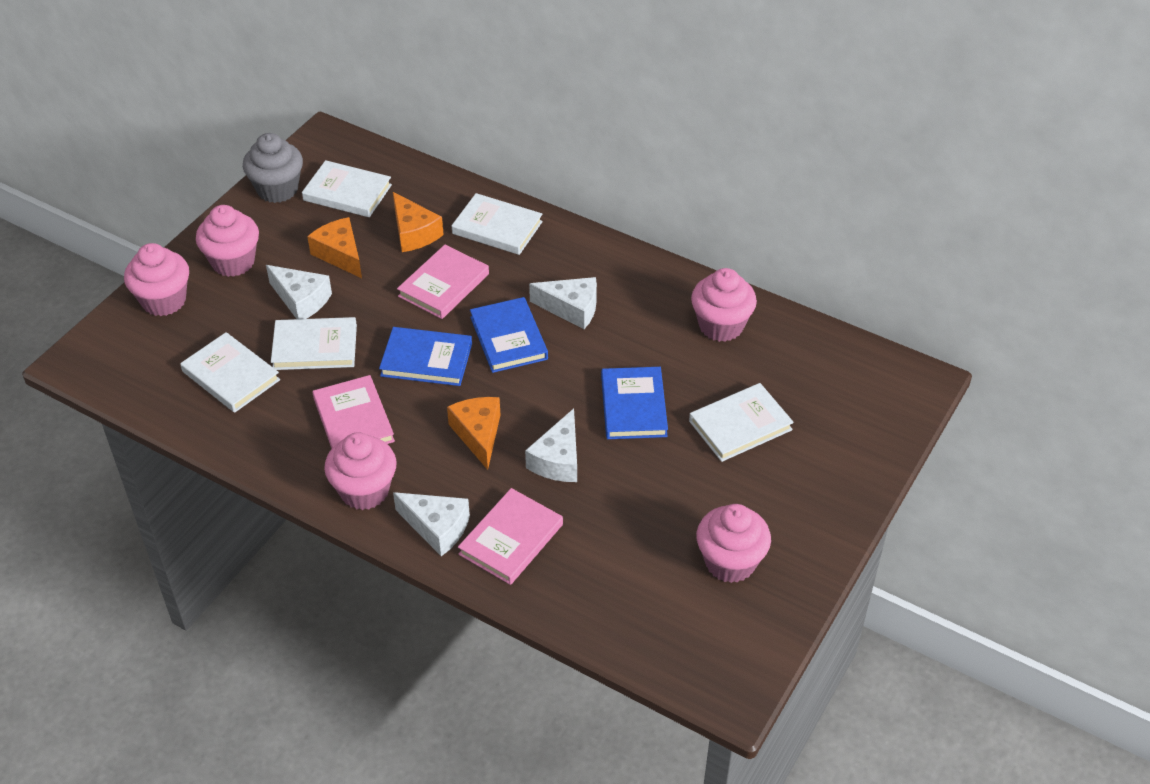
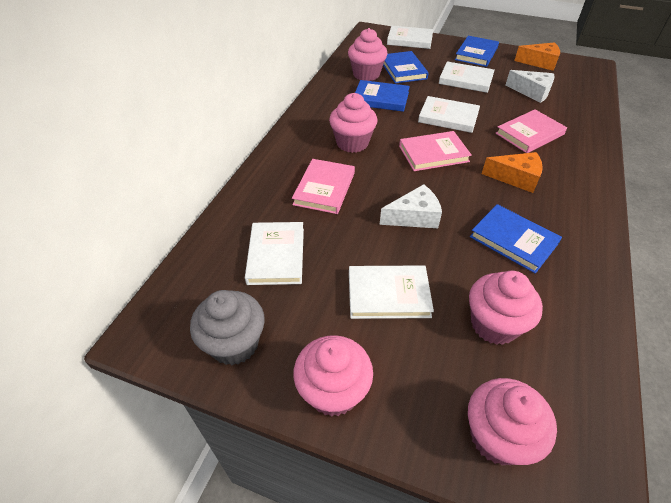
blue book: [379,327,472,386] [470,297,548,373] [601,367,668,439] = 3 -> [355,80,410,112] [383,51,429,83] [455,36,499,67] [470,204,562,273] = 4
orange cheese: [307,217,362,278] [393,192,444,252] [447,397,500,470] = 3 -> [482,152,543,193] [514,42,560,71] = 2
white cheese: [266,265,332,319] [393,492,470,556] [525,409,577,482] [529,277,597,329] = 4 -> [380,184,442,228] [505,70,555,103] = 2

